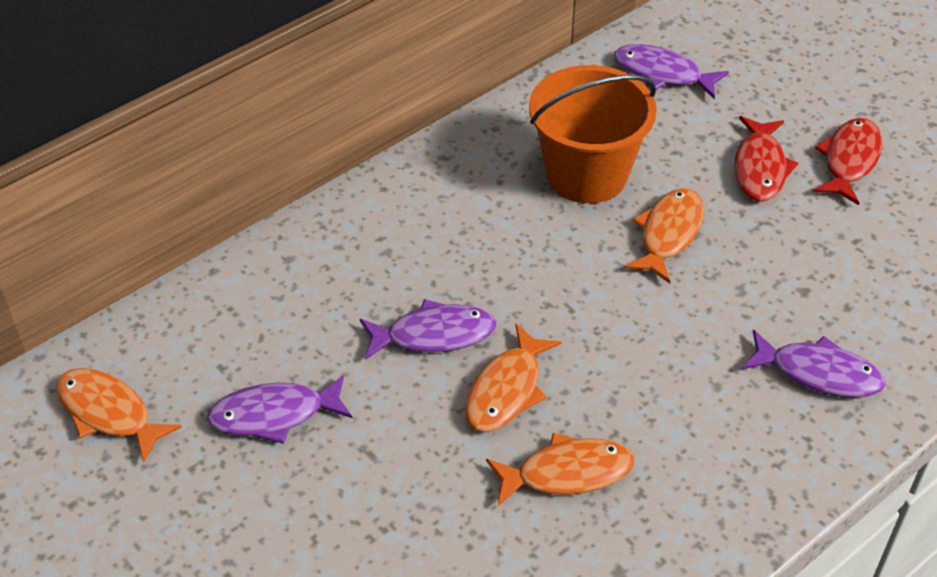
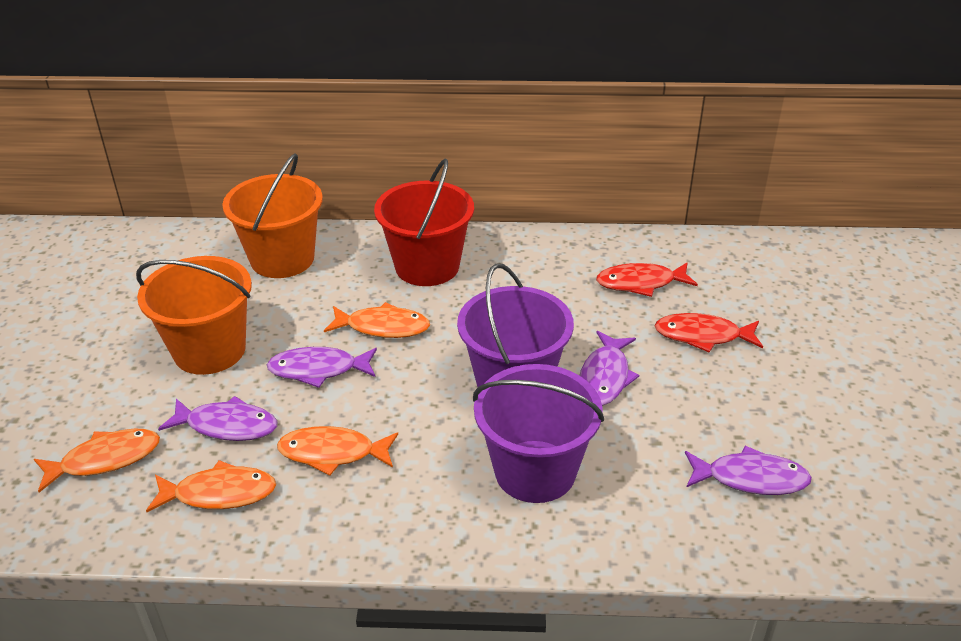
orange bucket: [529,65,657,203] = 1 -> [136,256,252,375] [222,153,323,278] = 2
purple bucket: none = 0 -> [457,263,574,387] [473,364,604,503] = 2
red bucket: none = 0 -> [374,159,474,286] = 1

